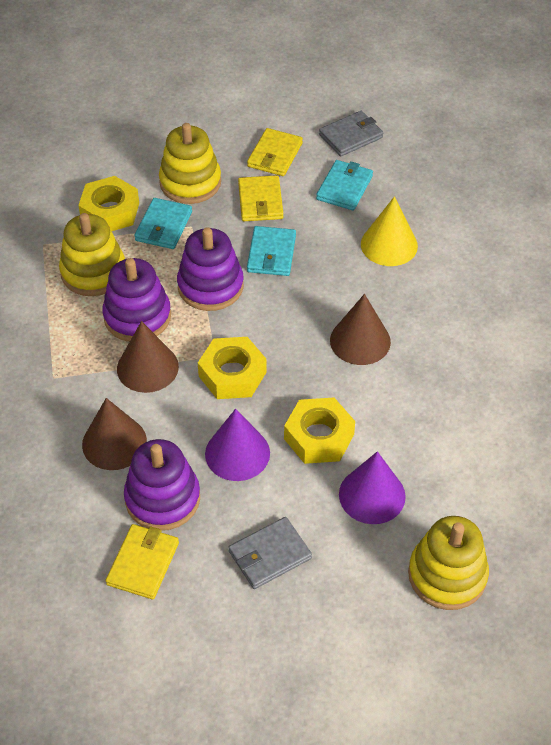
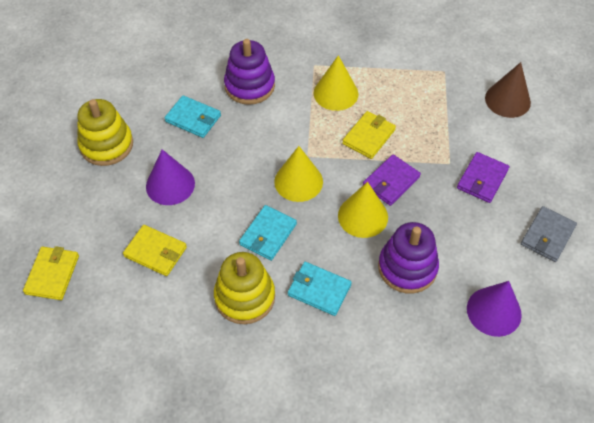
brown cone: [82,398,147,470] [117,321,179,393] [330,294,391,365] = 3 -> [485,62,531,118] = 1
grey wallet: [228,517,312,589] [319,111,383,156] = 2 -> [521,206,577,262] = 1
purple stacking toy: [102,258,171,342] [124,439,200,531] [177,227,244,311] = 3 -> [224,39,275,105] [378,222,439,293] = 2
purple wallet: none = 0 -> [363,154,421,206] [457,152,509,203] = 2
yellow cone: [361,196,418,266] = 1 -> [274,146,323,202] [314,55,358,111] [338,182,388,238] = 3
yellow nut: [78,176,139,231] [198,337,266,399] [284,398,355,464] = 3 -> none = 0
yellow stacking toy: [59,213,125,296] [159,123,221,204] [408,516,489,610] = 3 -> [77,99,133,166] [214,252,275,324] = 2

